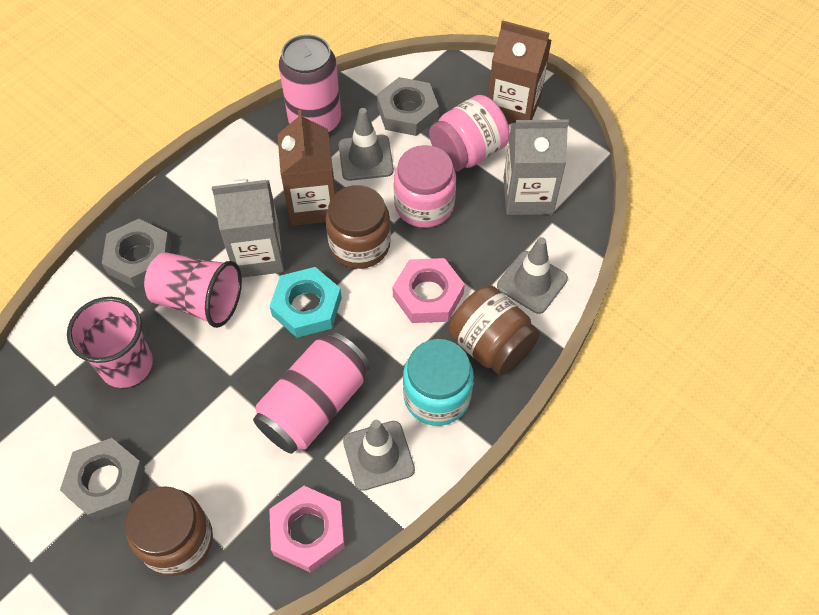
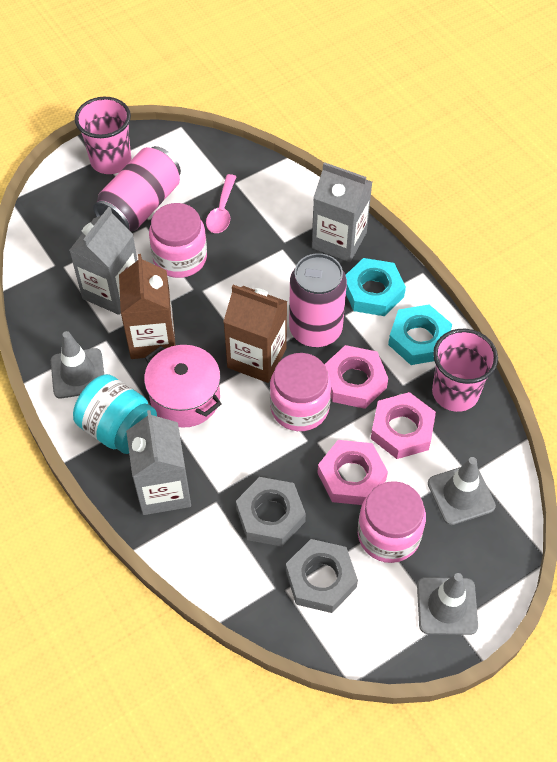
brown jar: [126,486,213,576] [326,185,391,269] [449,285,540,376] = 3 -> none = 0
grey carton: [212,179,284,278] [504,119,569,215] = 2 -> [69,207,138,315] [126,410,191,515] [312,162,372,262] = 3
grey nut: [60,438,145,521] [102,219,172,288] [377,77,439,136] = 3 -> [236,477,306,547] [286,539,358,613] = 2
pink jar: [394,145,456,228] [429,95,510,172] = 2 -> [149,203,207,278] [270,353,331,431] [358,481,426,563] = 3
pink nut: [269,486,345,573] [392,258,465,323] = 2 -> [317,440,388,505] [324,345,388,409] [371,392,436,459] = 3
pink pot: none = 0 -> [144,345,221,428] = 1
pink spoon: none = 0 -> [206,174,237,233] = 1
turquoise nut: [270,267,342,338] = 1 -> [346,258,406,316] [388,305,452,365] = 2

